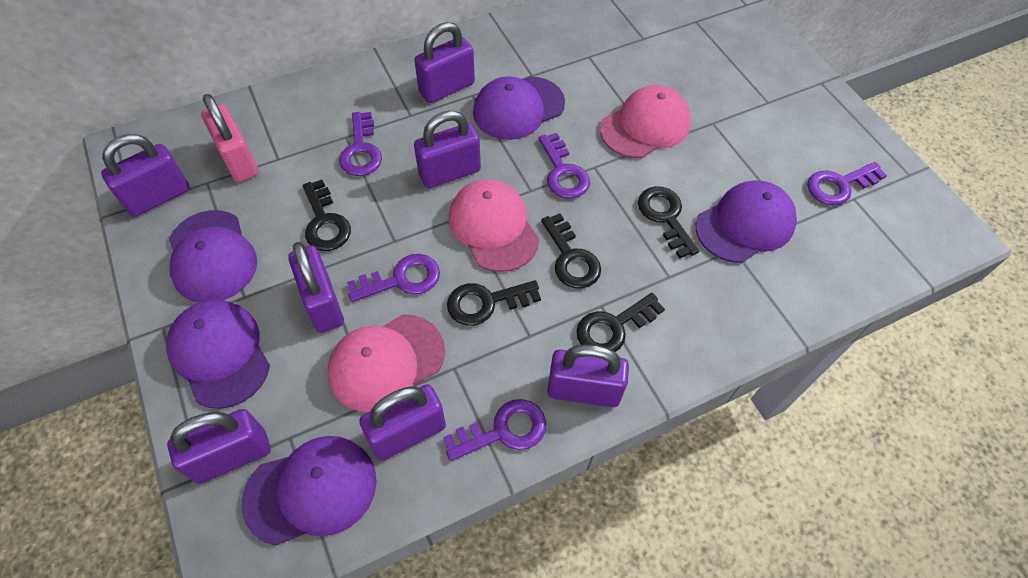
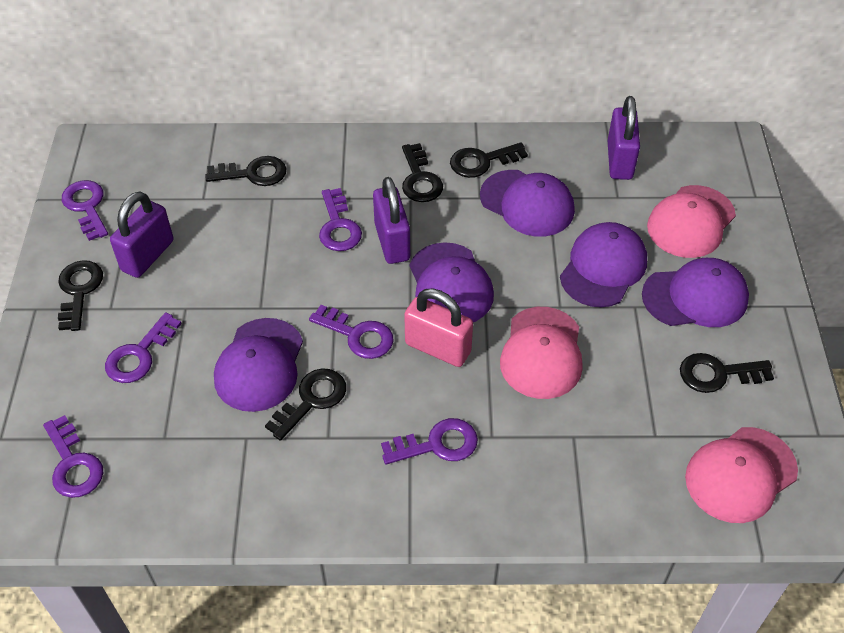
black key: [303,180,351,251] [447,280,541,326] [541,213,601,289] [576,293,665,352] [638,186,699,258] = 5 -> [58,260,103,331] [205,156,287,186] [265,368,346,441] [402,143,443,202] [450,142,528,178] [680,353,774,393] = 6
purple key: [339,112,382,176] [347,254,440,302] [443,399,546,461] [538,133,590,199] [807,162,887,206] = 5 -> [43,415,104,498] [62,180,108,241] [105,312,182,383] [309,305,394,359] [319,188,362,251] [381,418,478,464] = 6
purple padlock: [101,134,190,217] [167,409,271,484] [288,242,344,333] [359,384,446,461] [414,22,475,103] [414,110,481,188] [547,344,629,407] = 7 -> [110,191,173,278] [373,177,410,264] [608,96,640,180] = 3

